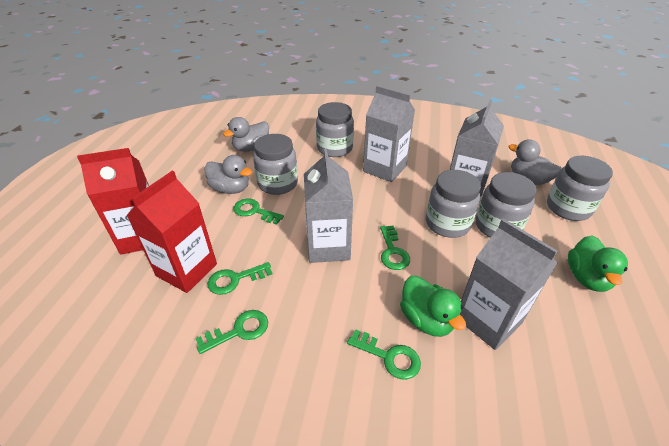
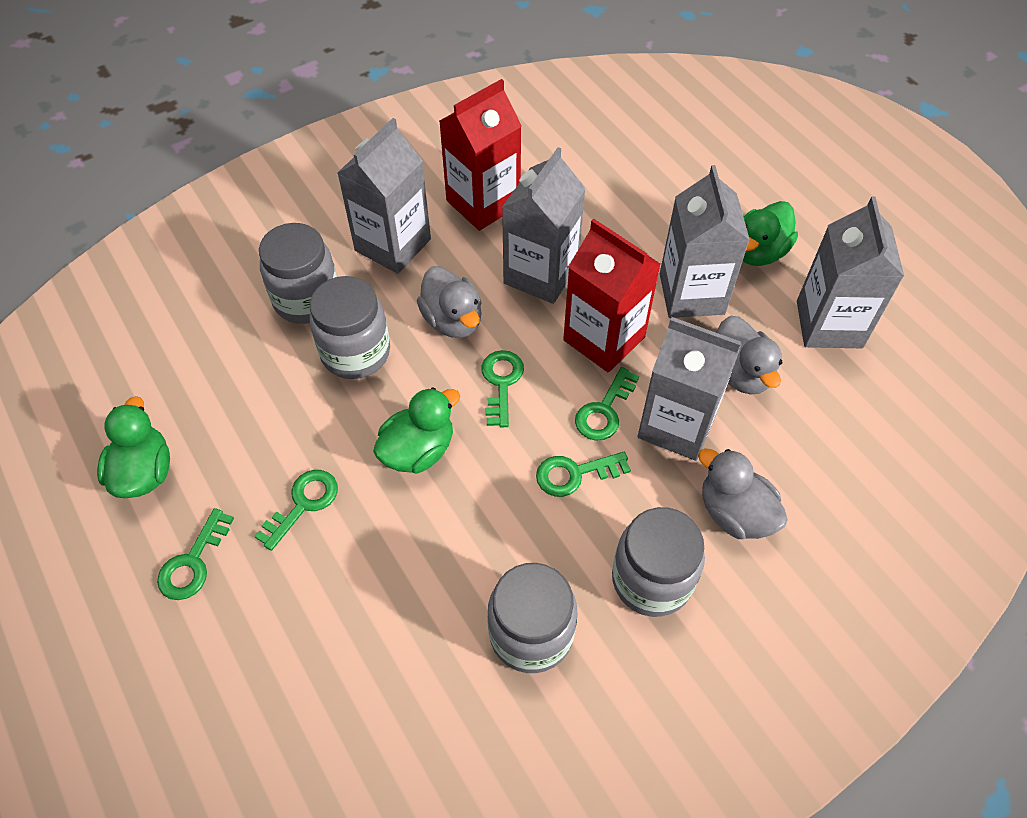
green duck: [400,276,466,337] [568,235,628,292] = 2 -> [97,396,170,498] [373,387,460,473] [743,201,798,266] = 3
grey carton: [304,148,353,263] [363,85,415,182] [450,100,504,203] [460,219,558,350] = 4 -> [338,118,431,274] [502,147,586,304] [638,317,742,461] [660,165,750,318] [797,197,904,348] = 5
grey jar: [253,134,298,195] [316,102,354,157] [426,170,481,238] [475,172,537,238] [547,156,613,221] = 5 -> [259,223,337,324] [309,276,390,379] [488,563,577,673] [612,507,705,617] = 4

